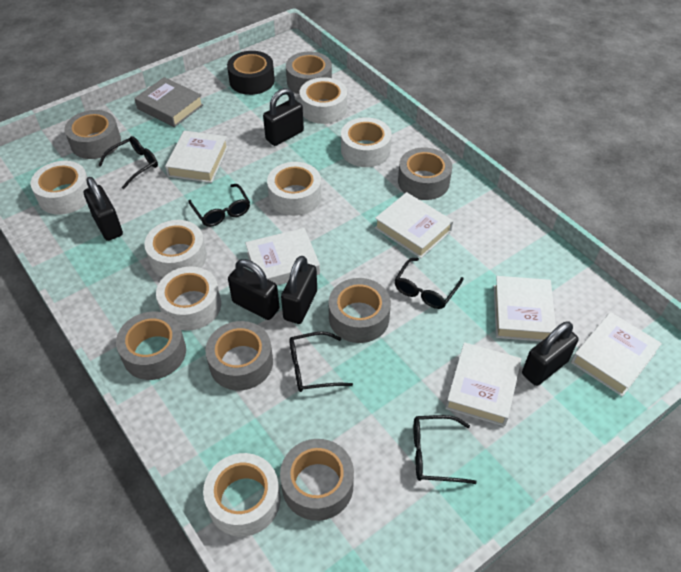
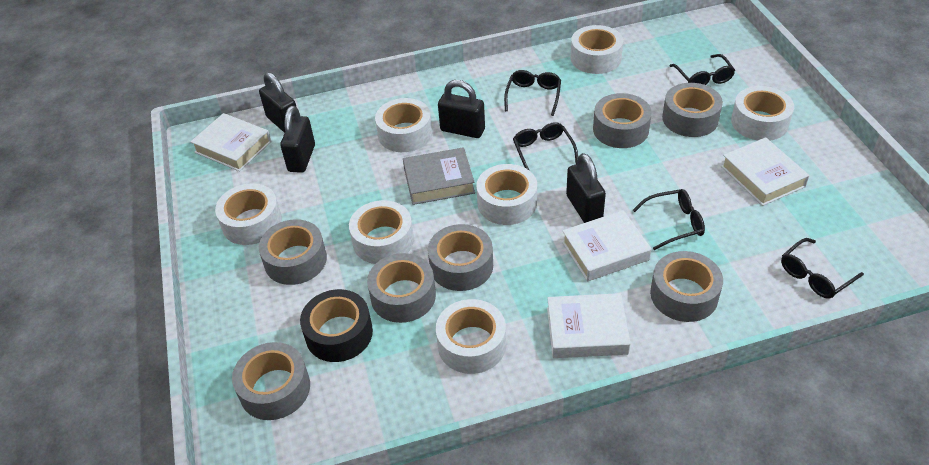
black padlock: [84,177,123,241] [228,259,279,320] [263,88,304,146] [281,256,317,324] [522,321,579,386] = 5 -> [259,72,296,133] [280,106,315,173] [438,80,485,138] [566,153,606,223] = 4
white book: [165,130,228,183] [245,228,320,285] [375,192,453,258] [445,342,521,426] [494,276,556,341] [571,312,662,397] = 6 -> [191,113,271,172] [547,293,631,358] [562,210,652,282] [721,137,809,206] = 4

